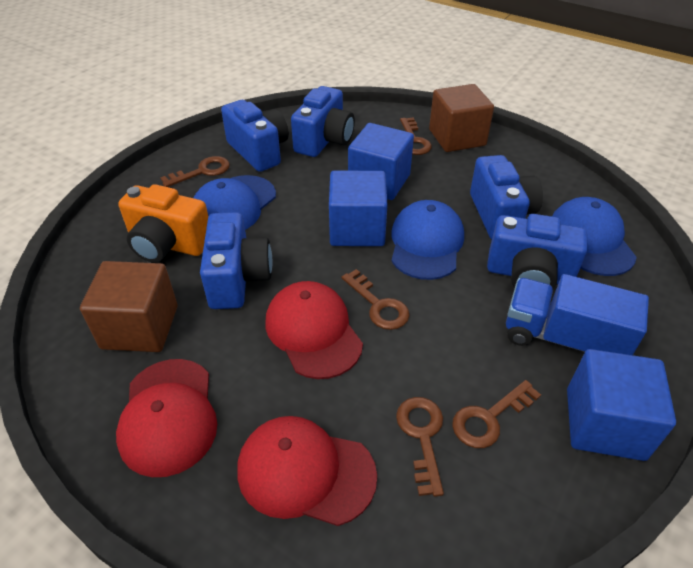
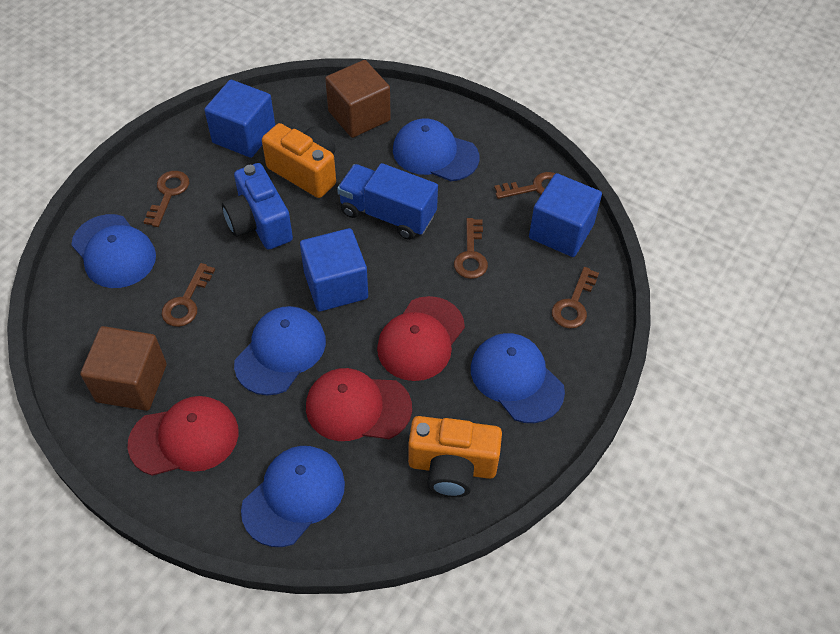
blue camera: [200,212,272,309] [221,100,289,172] [291,86,355,157] [470,155,543,239] [487,214,588,289] = 5 -> [222,163,293,250] = 1
blue cap: [194,175,276,230] [391,200,464,280] [552,197,637,276] = 3 -> [71,214,156,288] [234,306,326,395] [241,446,345,547] [393,118,479,181] [471,333,565,423] = 5
orange camera: [118,184,208,263] = 1 -> [262,123,336,198] [408,416,502,497] = 2

